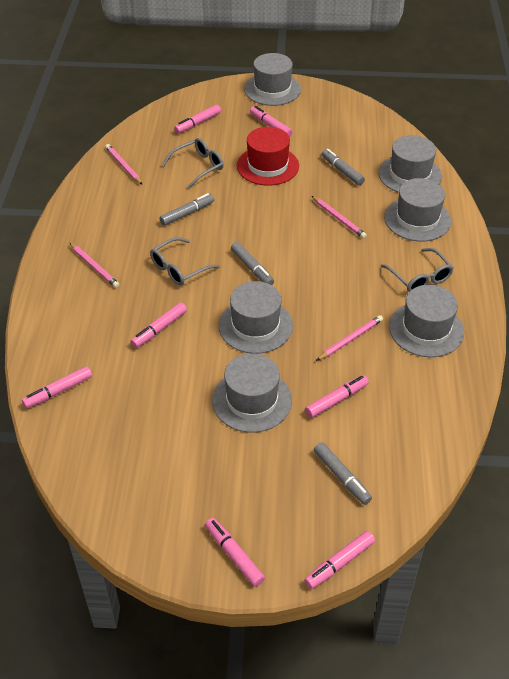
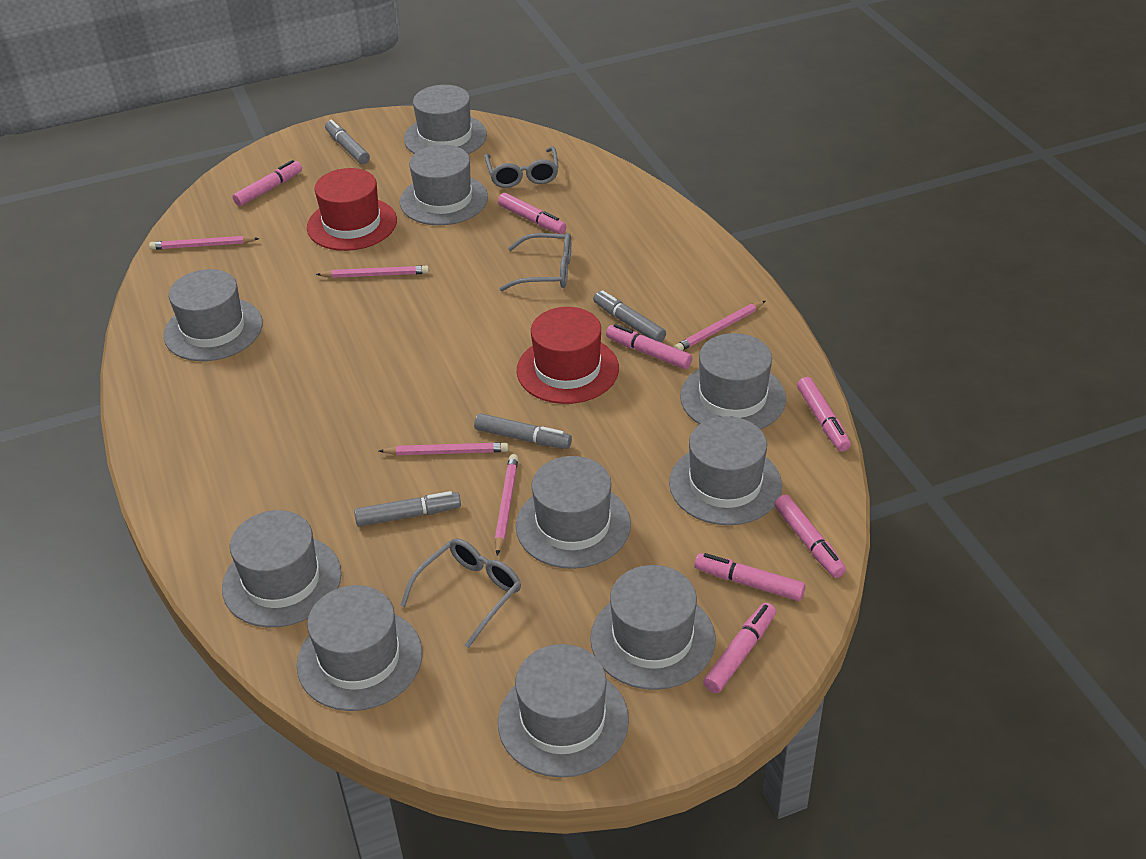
grey hat: [212,353,292,433] [219,281,293,354] [244,53,301,106] [378,135,442,193] [384,178,451,242] [389,285,464,357] = 6 -> [163,269,263,361] [222,510,342,627] [297,585,423,711] [400,145,488,225] [404,85,487,154] [498,644,629,777] [516,456,631,569] [590,565,715,690] [669,416,782,525] [680,333,786,429] = 10
pink pencil: [70,243,120,288] [105,144,143,185] [312,196,367,239] [316,315,383,361] = 4 -> [149,236,259,250] [316,266,429,278] [379,442,509,455] [495,454,518,555] [674,301,765,351] = 5
red hat: [237,127,299,186] = 1 -> [307,168,397,251] [517,307,619,404] = 2

